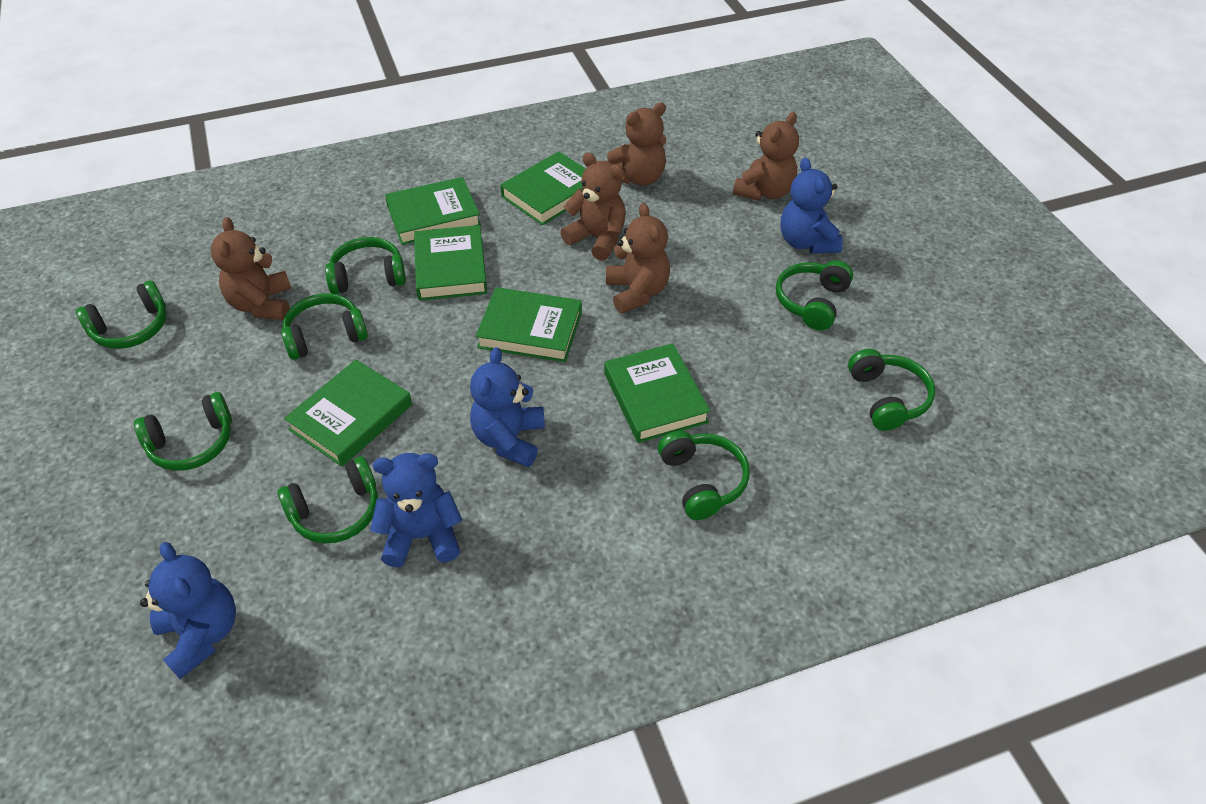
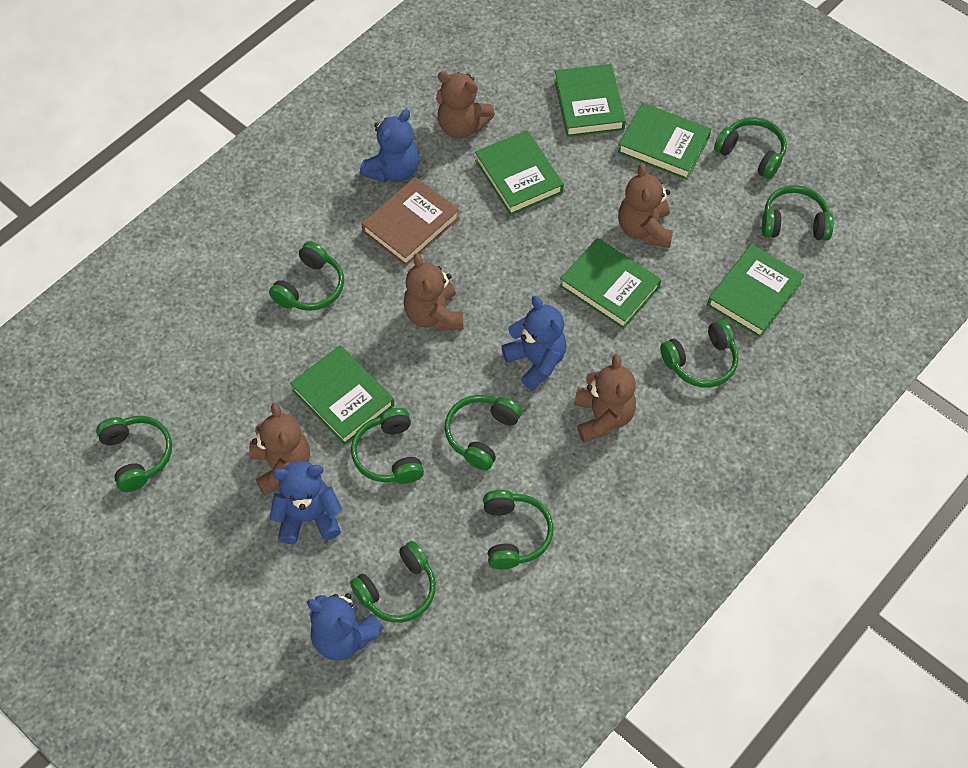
brown book: none = 0 -> [361,177,459,266] = 1
green headphones: [76,280,166,349] [134,392,232,471] [277,457,378,543] [281,294,368,360] [325,237,406,294] [658,431,750,520] [776,260,853,330] [848,349,935,431] = 8 -> [96,416,172,492] [269,241,344,311] [350,541,436,623] [351,408,424,484] [445,395,522,470] [483,490,554,569] [660,320,739,388] [714,117,787,179] [762,185,834,241] = 9

